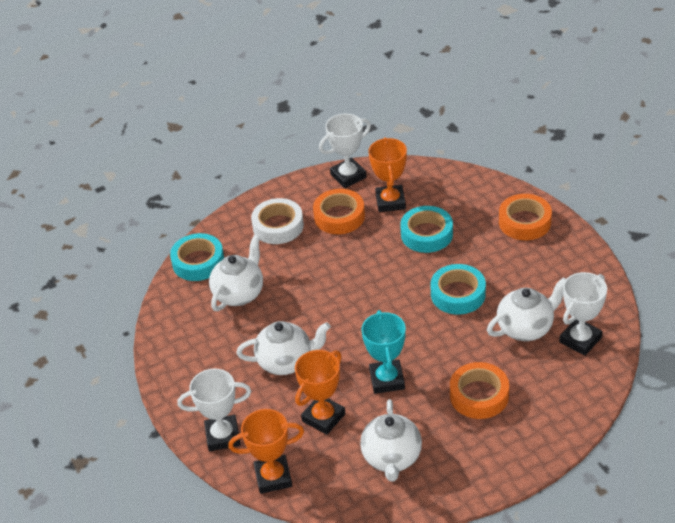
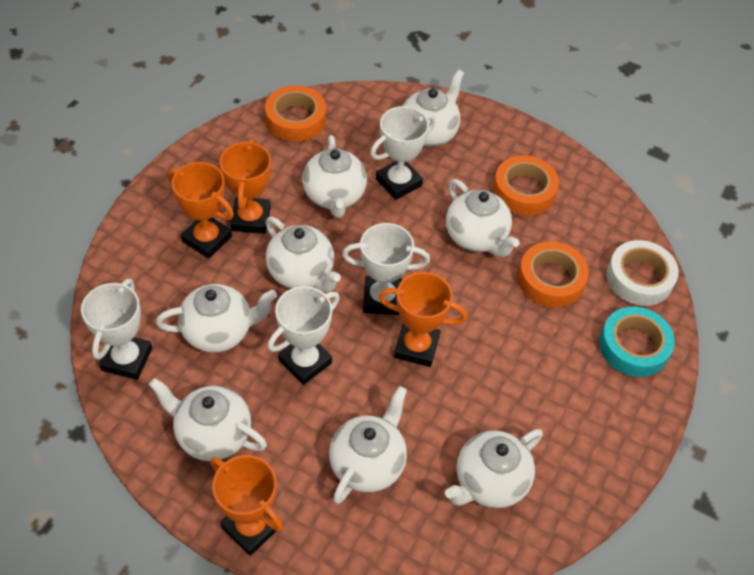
orange trophy: [228,409,304,494] [295,350,345,435] [369,137,407,212] = 3 -> [168,162,234,259] [211,455,283,556] [220,139,271,234] [379,272,467,367] = 4
turquoise tape: [170,233,224,281] [400,206,453,253] [431,264,486,315] = 3 -> [599,306,675,377] = 1
turquoise trophy: [362,310,406,394] = 1 -> none = 0
white teapot: [209,235,263,311] [236,321,331,375] [360,399,422,482] [487,277,566,341] = 4 -> [149,378,267,461] [156,284,277,353] [266,217,341,292] [302,135,367,218] [329,386,407,504] [402,69,464,147] [445,429,543,508] [446,179,520,257] = 8
white trophy: [177,368,251,451] [319,113,371,188] [559,272,607,356] = 3 -> [81,279,152,380] [268,286,340,385] [342,223,430,315] [370,106,435,200] = 4

